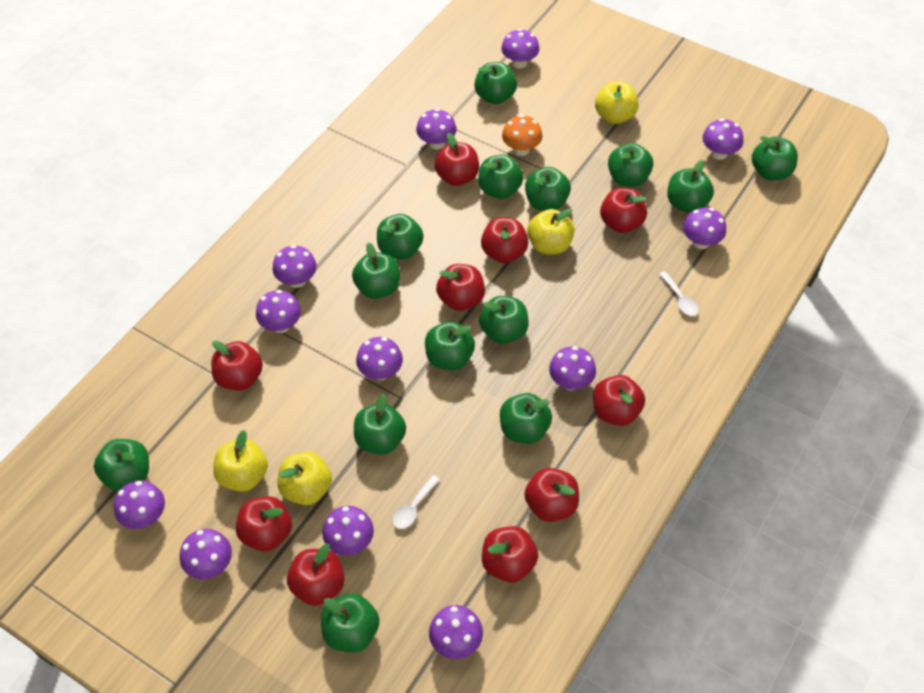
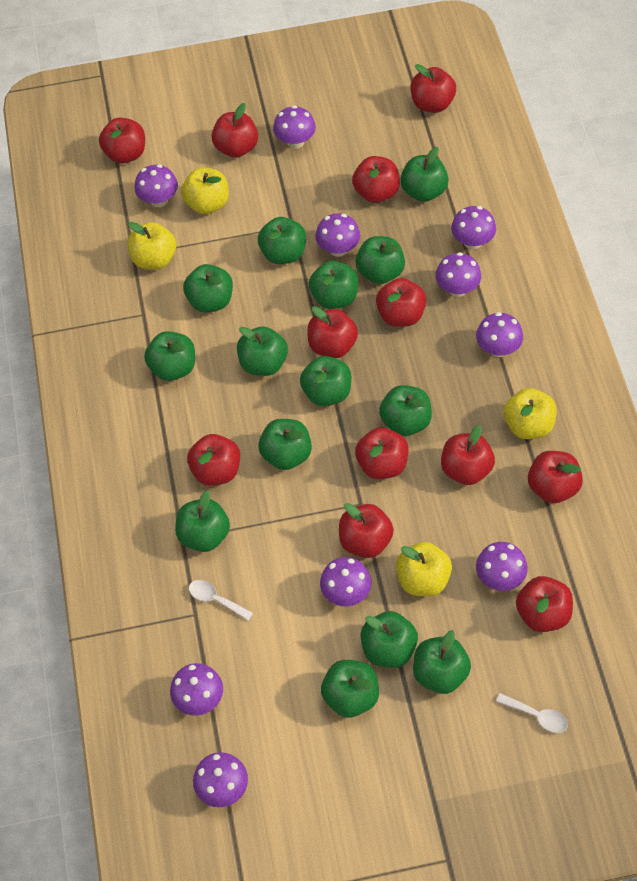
orange mushroom: [502,115,543,156] = 1 -> none = 0
purple mushroom: [114,480,165,529] [180,529,232,579] [256,290,301,333] [273,245,317,288] [322,506,374,555] [356,337,403,380] [416,108,457,150] [429,605,483,659] [501,29,539,68] [549,346,596,390] [683,207,726,249] [702,119,743,160] = 12 -> [134,164,178,207] [170,663,223,716] [193,752,248,807] [273,105,316,149] [315,213,360,257] [320,557,371,606] [436,252,481,297] [451,206,496,249] [476,312,523,357] [476,542,528,591] = 10
red apple: [211,340,263,390] [236,496,292,551] [287,544,345,606] [434,133,479,186] [436,264,485,311] [481,217,528,263] [482,526,538,582] [524,468,579,522] [593,375,645,426] [600,188,647,233] = 10 -> [99,118,145,164] [187,434,240,486] [211,103,258,158] [307,306,358,358] [339,503,394,558] [352,156,400,203] [355,427,408,479] [376,278,427,327] [411,64,456,113] [441,425,495,485] [516,576,573,632] [528,451,583,503] = 12

